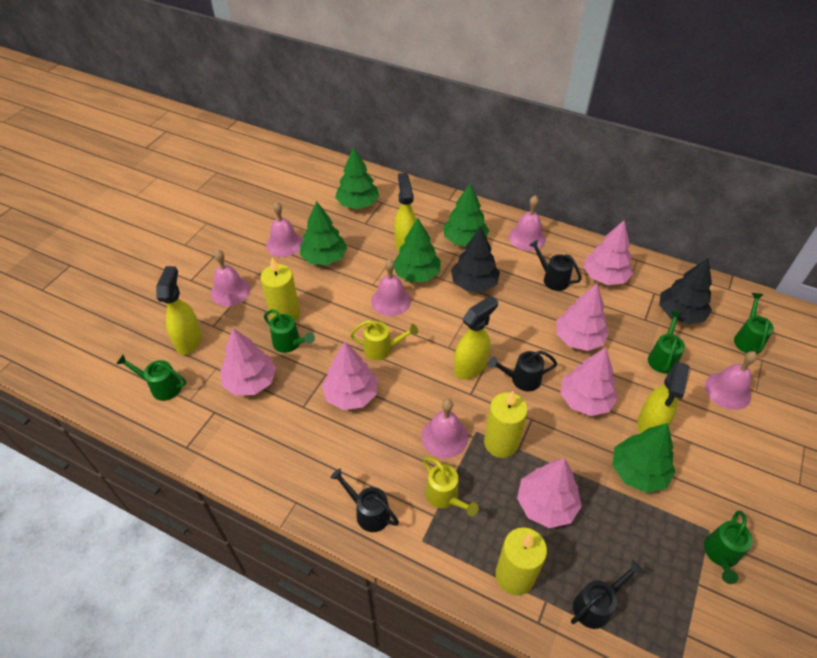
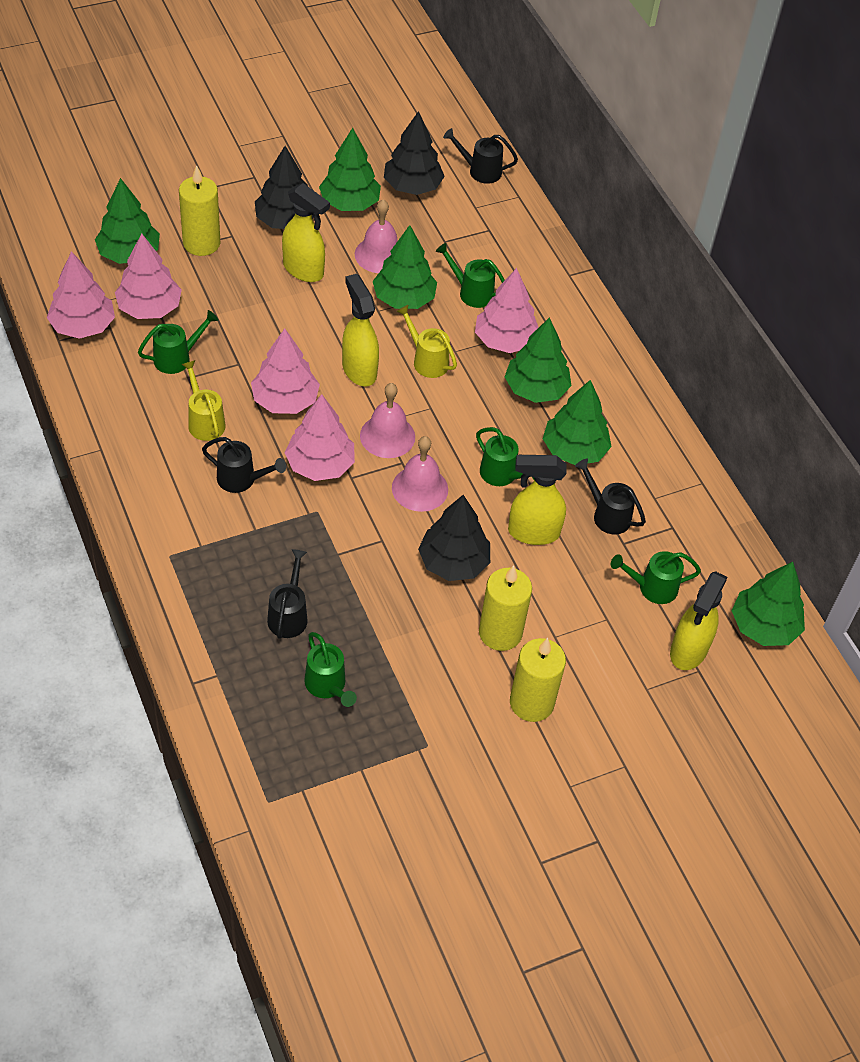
black tree: [451,227,500,292] [659,258,712,324] = 2 -> [255,146,313,229] [384,111,445,195] [418,495,490,581] = 3
green tree: [300,201,347,265] [335,147,379,209] [394,218,441,282] [443,183,489,246] [612,423,675,493] = 5 -> [95,178,160,264] [319,128,381,211] [373,225,437,309] [505,317,571,403] [543,380,612,465] [732,562,805,646] = 6
pink bell: [211,249,251,306] [266,202,303,257] [371,259,411,316] [421,399,468,458] [509,196,546,251] [705,351,757,410] = 6 -> [355,199,398,273] [360,383,415,458] [392,436,448,512] = 3
pink tree: [221,328,276,396] [322,342,378,410] [517,458,582,528] [556,284,609,351] [560,347,618,416] [583,221,633,285] = 6 -> [47,251,115,339] [115,234,182,319] [251,328,320,414] [285,394,355,481] [475,268,539,353] = 5

